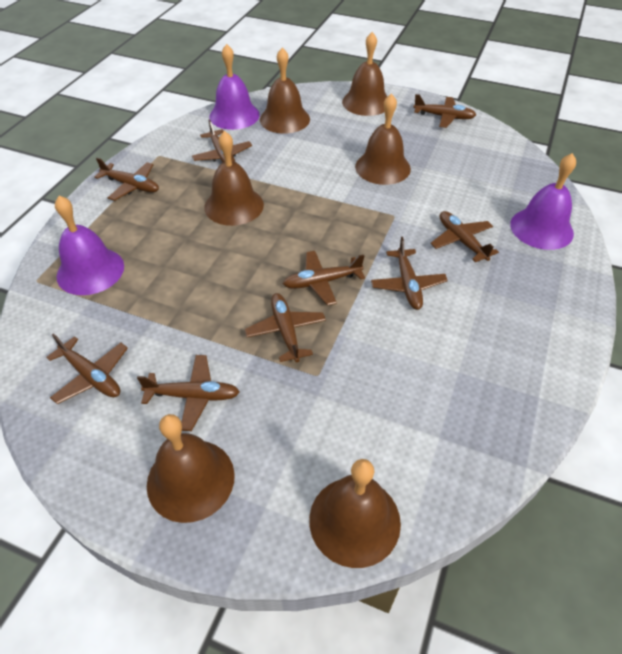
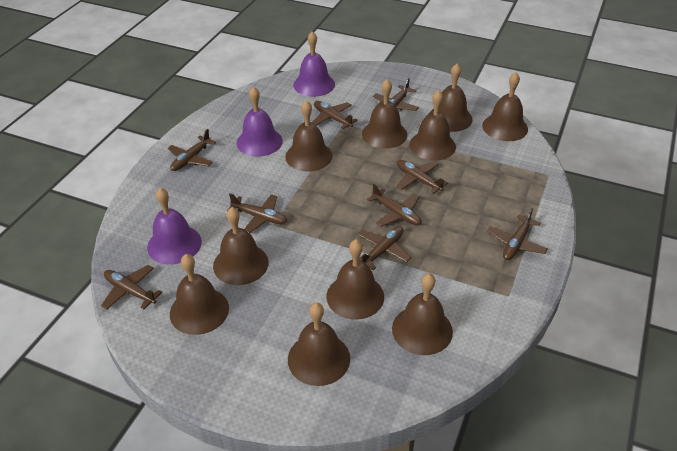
brown bell: [147,414,235,523] [204,131,264,226] [260,48,310,134] [309,459,401,568] [342,32,388,116] [355,93,411,185] = 6 -> [170,254,229,335] [213,207,269,285] [285,100,333,172] [288,302,350,386] [326,239,384,320] [362,79,407,149] [392,273,453,355] [409,90,456,160] [430,64,473,132] [482,72,528,141] = 10

